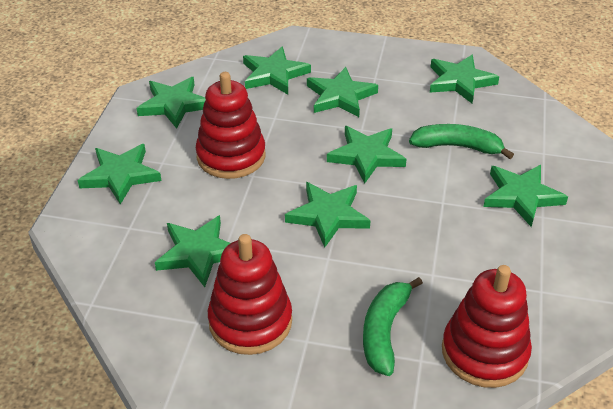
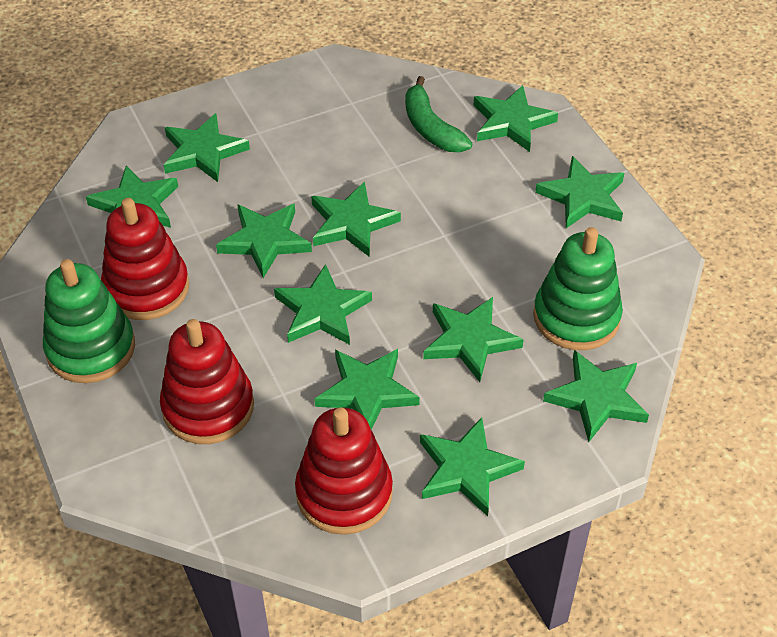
green banana: [363,277,423,376] [409,124,514,159] = 2 -> [405,76,472,152] = 1
green stacking toy: none = 0 -> [43,259,135,383] [533,227,623,350] = 2
green star: [78,144,162,205] [136,77,206,129] [155,215,231,287] [243,46,311,95] [285,182,371,247] [307,67,378,117] [327,126,407,183] [430,55,499,103] [483,165,568,227] = 9 -> [86,165,178,227] [164,113,250,182] [216,204,312,278] [274,264,372,345] [311,181,401,257] [315,349,420,429] [420,417,525,517] [423,297,524,382] [474,85,558,152] [535,156,624,228] [543,350,649,442] = 11

